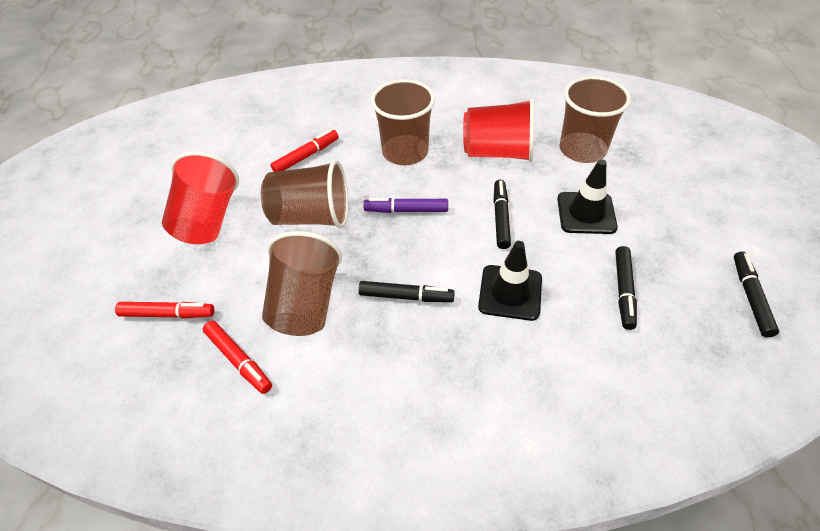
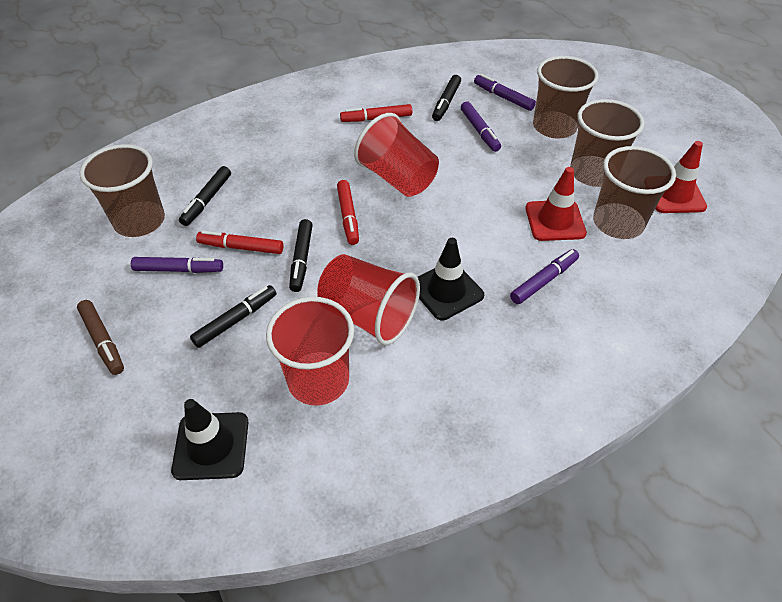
brown marker: none = 0 -> [77,300,124,375] = 1
purple marker: [363,198,448,213] = 1 -> [131,257,223,273] [461,101,501,152] [474,74,536,111] [510,249,579,304] = 4
red cup: [162,152,239,244] [463,98,534,162] = 2 -> [266,297,354,406] [317,254,420,345] [354,113,439,197] = 3
red traffic cone: none = 0 -> [525,167,587,241] [655,141,707,213] = 2

